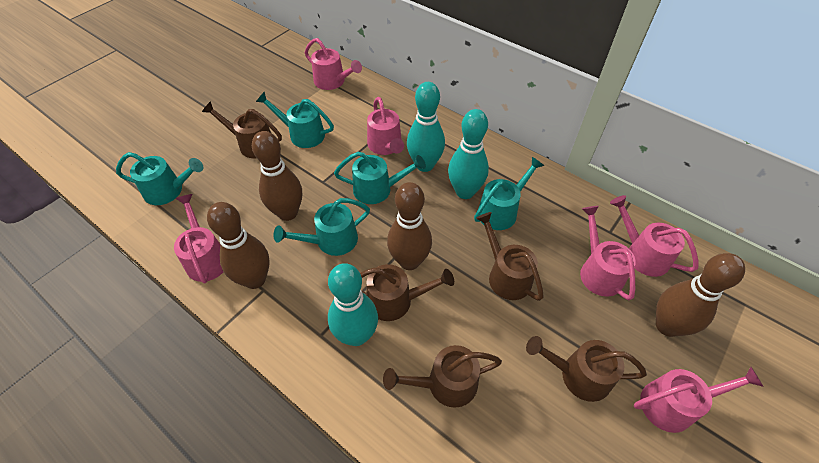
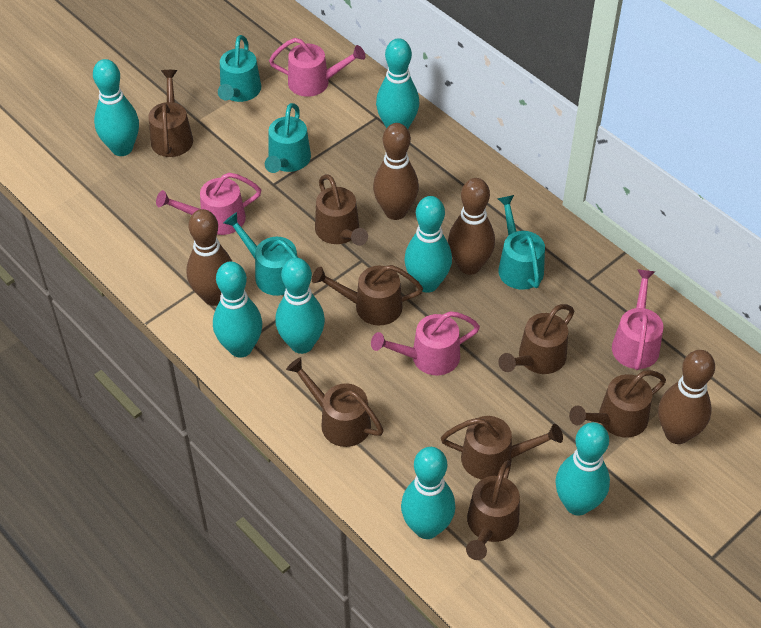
brown watering can: [202,101,282,158] [360,264,454,321] [383,345,502,408] [476,212,544,301] [526,336,647,402] = 5 -> [148,70,193,157] [286,357,384,447] [312,265,423,325] [315,175,368,246] [441,416,563,480] [466,460,520,560] [498,304,574,374] [569,370,666,437] = 8
pink watering can: [174,194,223,284] [305,38,362,90] [367,97,404,155] [580,206,636,300] [610,195,699,277] [634,367,764,433] = 6 -> [156,173,261,235] [269,38,365,97] [371,311,480,375] [612,269,664,370] = 4
turquoise bowling pin: [328,263,378,346] [407,82,445,172] [448,109,489,199] = 3 -> [93,59,139,156] [213,261,263,358] [275,258,325,354] [376,38,419,129] [401,447,455,539] [404,196,452,293] [555,422,610,516] = 7
turquoise watering can: [116,152,203,205] [256,92,334,148] [273,198,370,256] [334,152,426,204] [474,157,545,230] = 5 -> [218,35,261,102] [223,212,298,296] [265,103,311,173] [497,195,545,290] = 4

